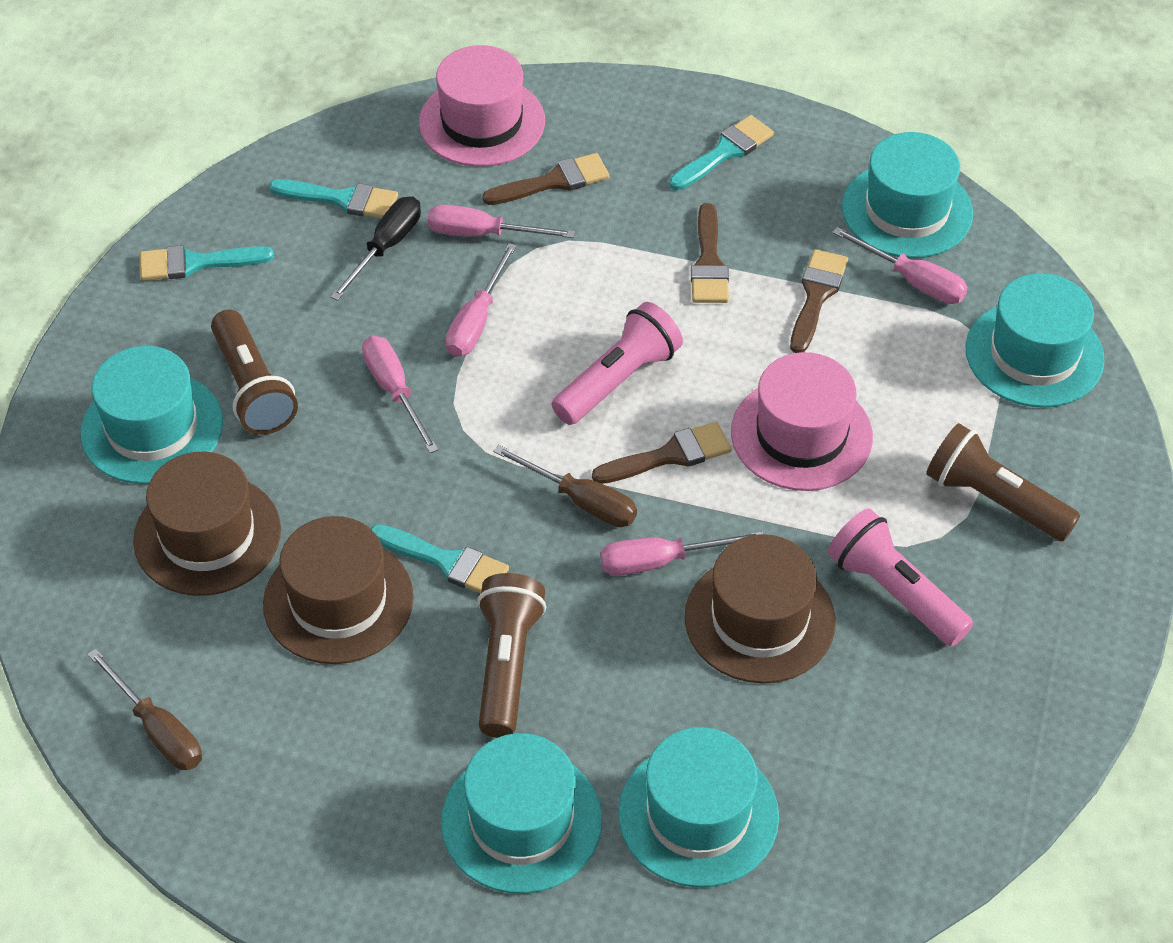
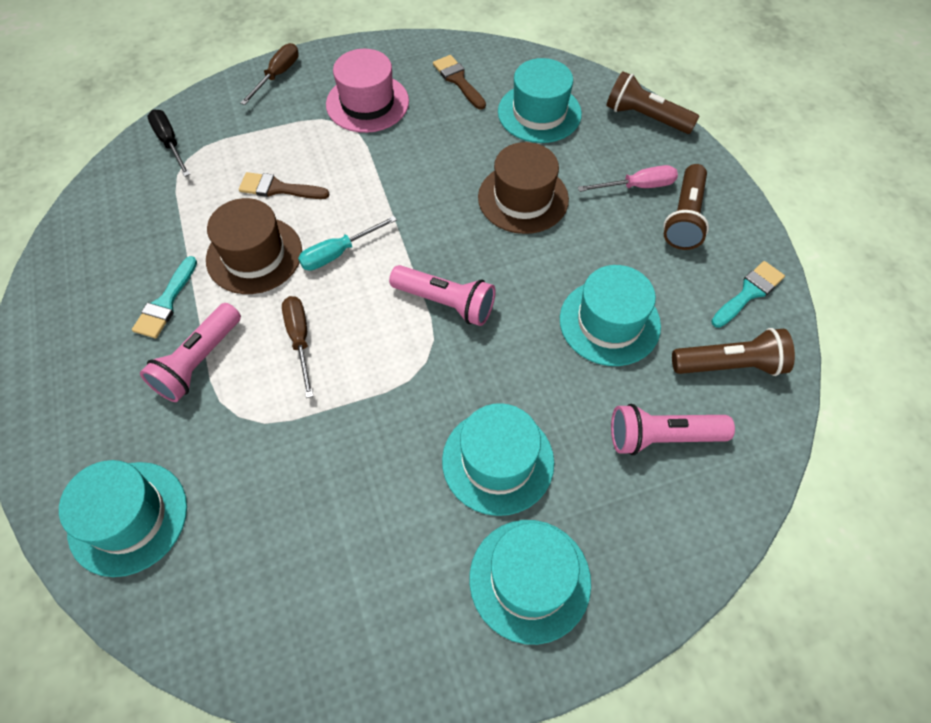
brown brush: [482,153,609,205] [592,422,731,484] [691,203,729,303] [790,249,848,353] = 4 -> [239,172,330,199] [433,55,486,110] = 2
brown hat: [133,452,281,596] [263,516,414,664] [684,534,836,684] = 3 -> [206,198,302,294] [478,142,569,234] = 2
pink flashlight: [552,302,683,425] [828,508,973,646] = 2 -> [140,303,241,402] [389,265,496,326] [611,404,735,455] = 3
pink hat: [419,45,545,167] [731,352,873,491] = 2 -> [326,49,409,133] = 1
pink screwdriver: [362,336,439,453] [427,205,575,238] [445,243,517,357] [600,531,764,576] [832,227,968,304] = 5 -> [578,165,678,192] = 1
turquoise brush: [140,245,274,281] [269,179,398,218] [371,524,509,593] [669,115,774,190] = 4 -> [132,256,197,338] [711,261,785,328] = 2
turquoise screwdriver: none = 0 -> [298,216,397,271] = 1

